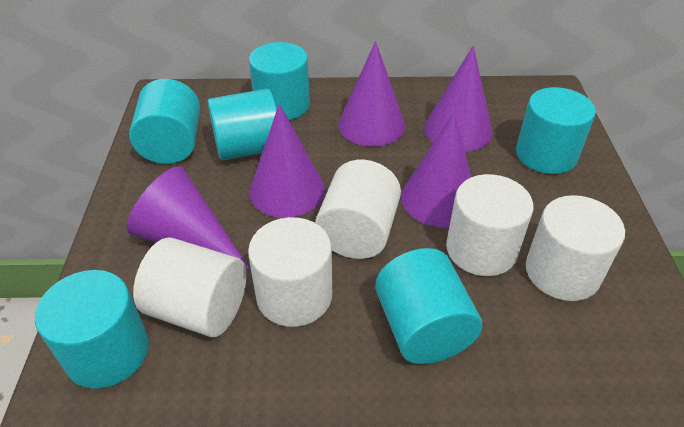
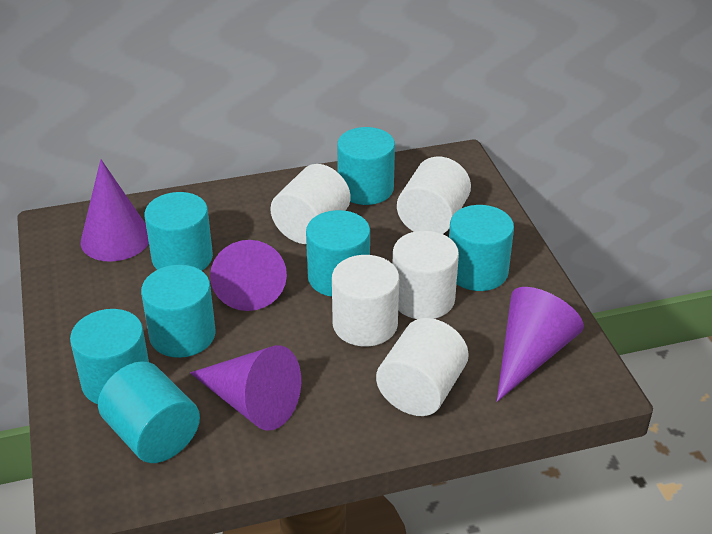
purple cone: [127,166,250,269] [249,104,325,218] [338,41,405,147] [401,112,471,227] [424,46,492,152] = 5 -> [81,159,149,262] [190,345,301,431] [210,240,287,311] [497,287,584,402] = 4
turquoise cylinder: [35,270,149,389] [129,79,200,164] [207,89,277,161] [249,42,310,120] [375,248,483,364] [516,87,596,174] = 6 -> [70,309,149,404] [98,361,200,463] [141,265,216,358] [144,192,213,271] [306,210,370,297] [337,127,395,205] [449,205,514,291] = 7

